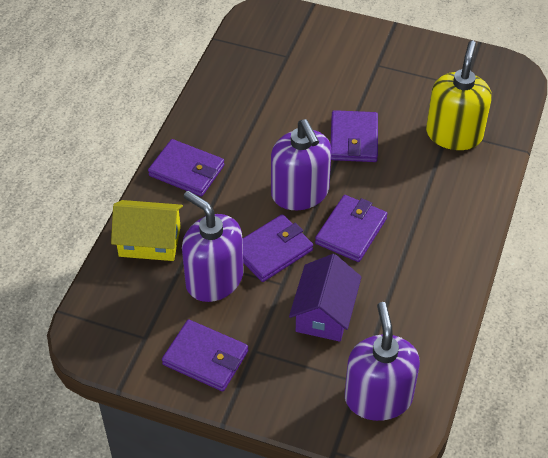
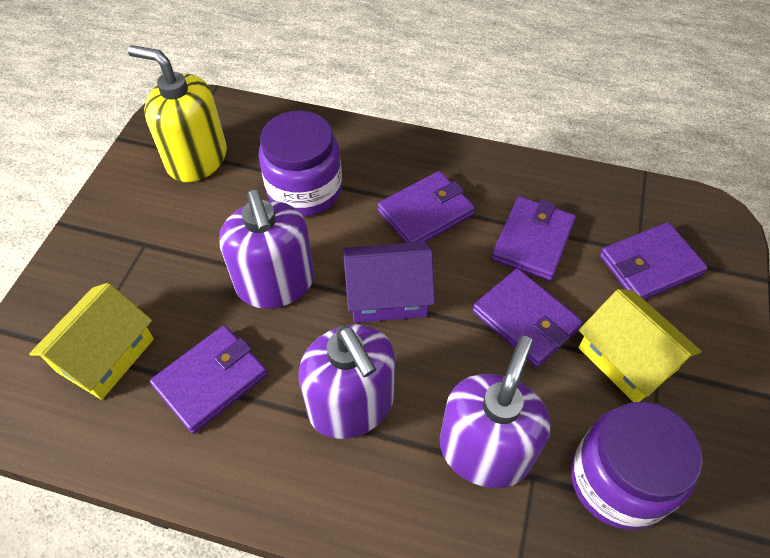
purple jar: none = 0 -> [259,111,342,216] [571,402,703,530] = 2
yellow house: [111,200,183,261] = 1 -> [29,283,154,400] [578,289,702,402] = 2

